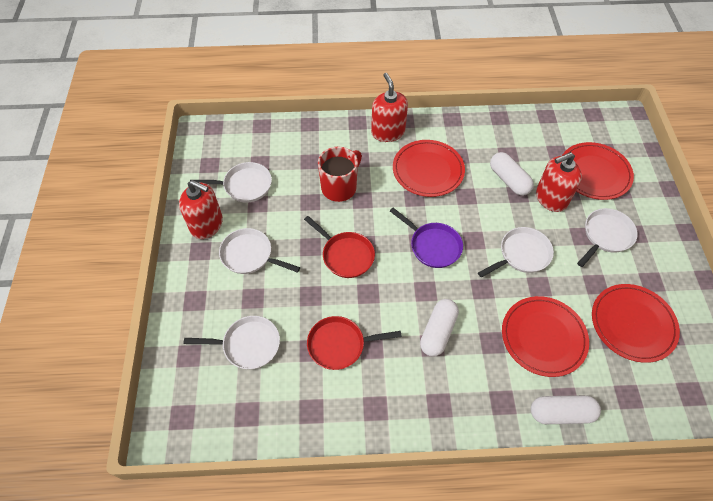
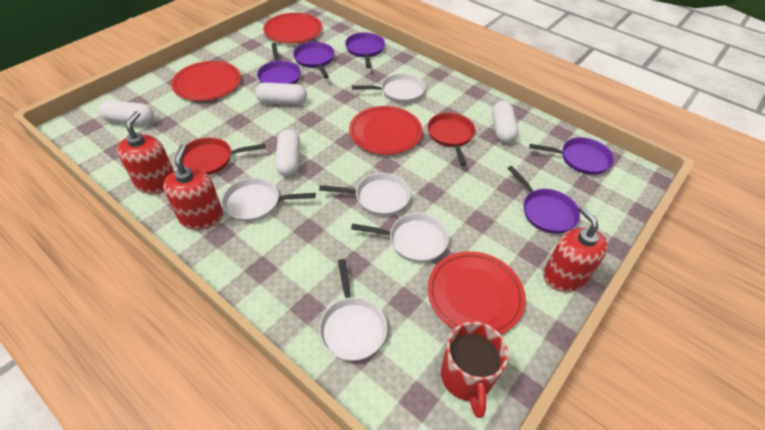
purple pan: [390,208,463,268] = 1 -> [257,43,301,84] [293,42,334,79] [345,32,385,68] [507,166,580,234] [529,137,614,175] = 5
white capsule: [420,299,459,357] [490,152,534,196] [531,395,601,424] = 3 -> [99,100,154,125] [255,83,307,105] [275,129,300,176] [492,101,518,143] = 4

